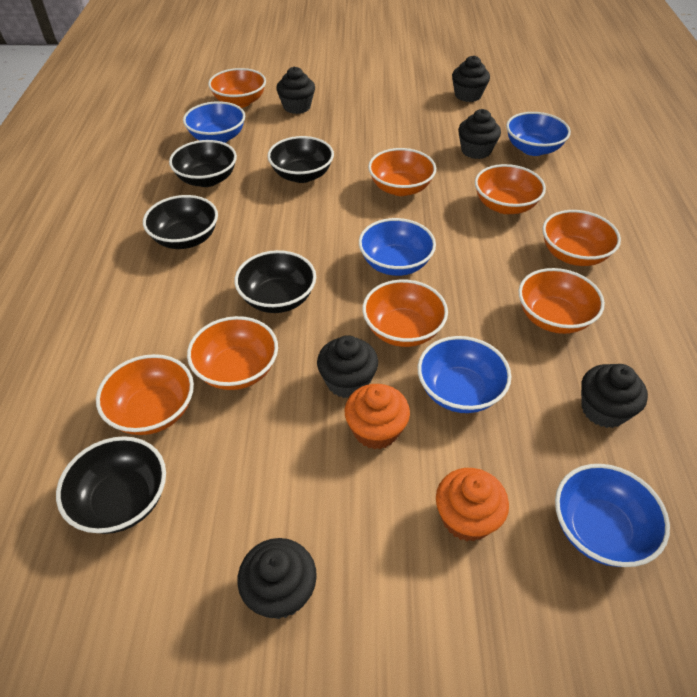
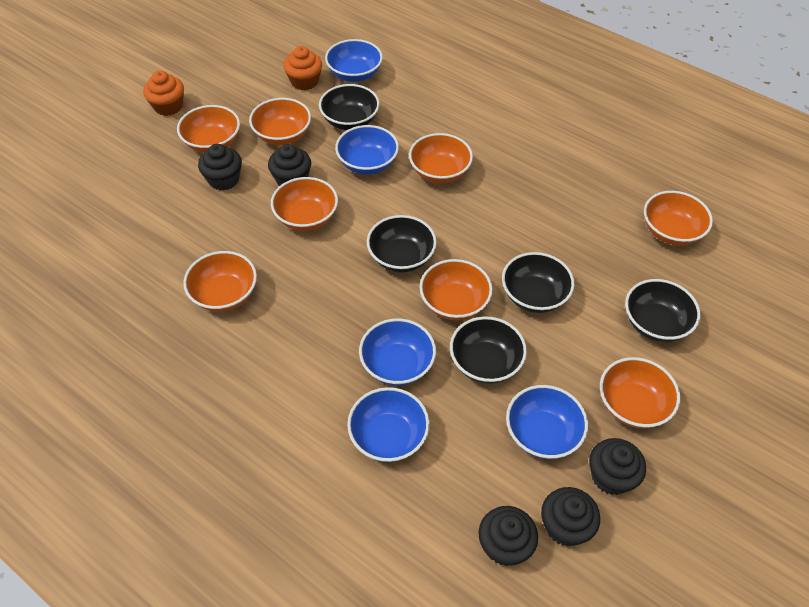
black cupcake: [237,538,317,619] [276,67,315,114] [317,335,378,398] [452,56,490,102] [458,109,501,159] [581,364,648,428] = 6 -> [198,144,242,191] [268,144,311,186] [478,506,538,566] [541,487,600,546] [589,438,646,495] = 5

